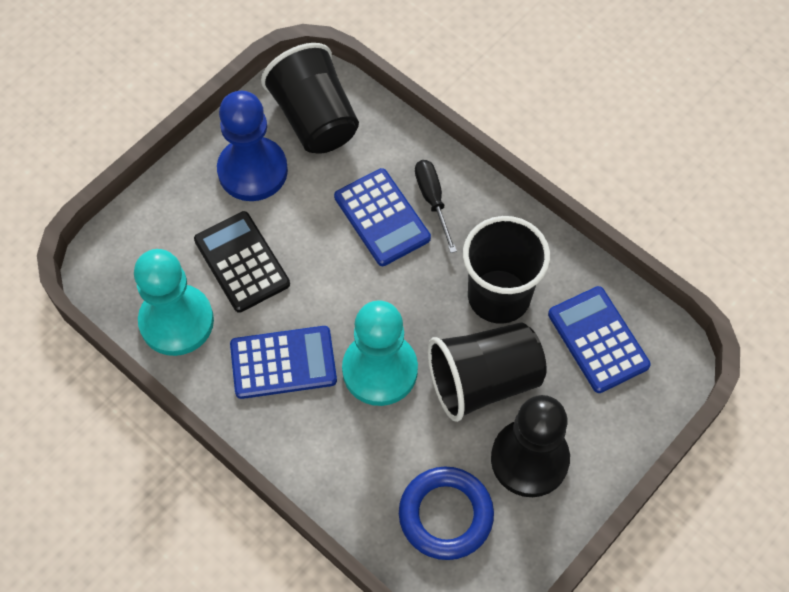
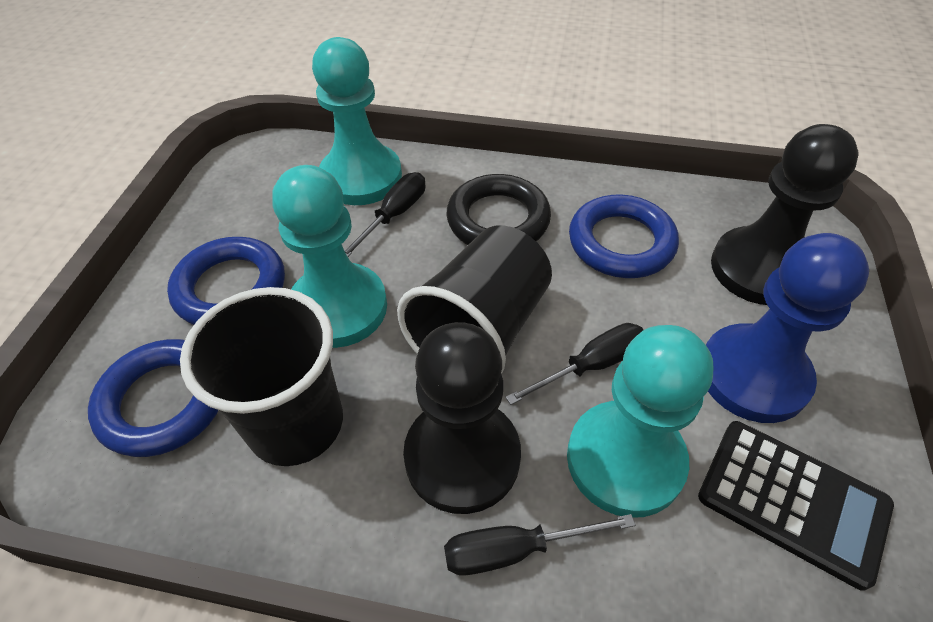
black cup: [261,43,359,154] [427,322,547,422] [463,216,550,324] = 3 -> [180,287,343,466] [397,225,552,374] = 2
black pawn: [491,395,570,497] = 1 -> [403,322,521,514] [711,124,858,305] = 2
black ring: none = 0 -> [446,174,551,245] = 1
black screwdriver: [415,160,457,253] = 1 -> [344,172,425,257] [444,514,635,575] [506,323,643,405] = 3
blue calculator: [230,326,337,399] [334,168,431,266] [548,286,651,393] = 3 -> none = 0
blue ring: [399,466,494,560] = 1 -> [88,339,218,457] [167,237,285,325] [569,195,679,278] = 3
turquoise pawn: [134,249,214,356] [342,300,418,406] = 2 -> [272,165,387,348] [312,37,402,205] [567,325,714,518] = 3

